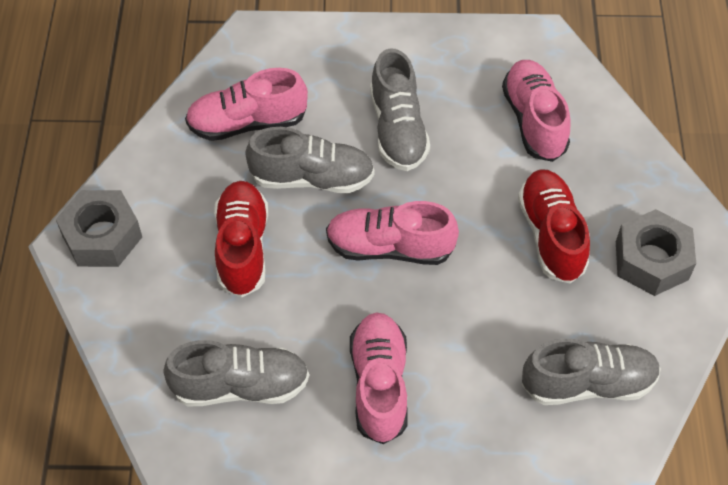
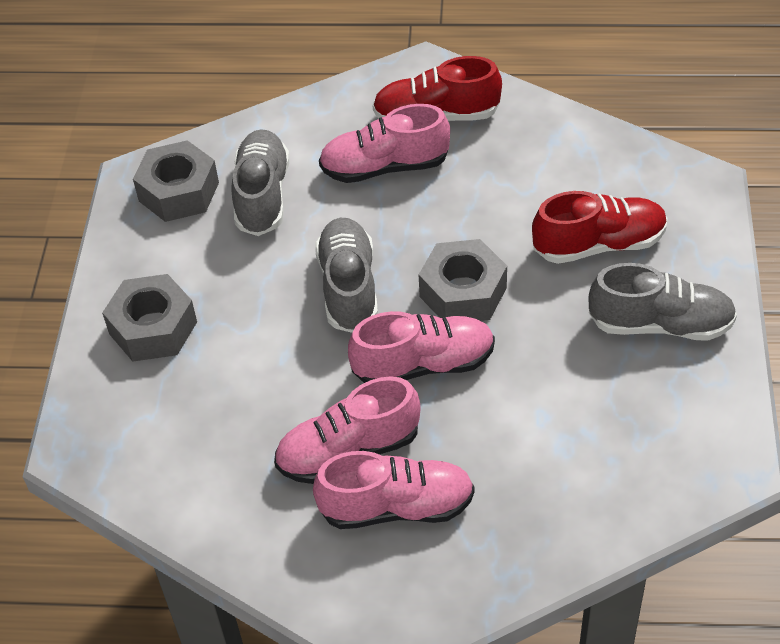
grey nut: [56,190,142,267] [616,209,696,296] = 2 -> [102,274,197,362] [133,140,219,222] [419,239,507,321] = 3
grey shoe: [163,340,309,407] [245,127,375,193] [370,49,430,171] [522,338,661,405] = 4 -> [231,129,290,236] [315,218,378,333] [589,263,737,341] = 3

